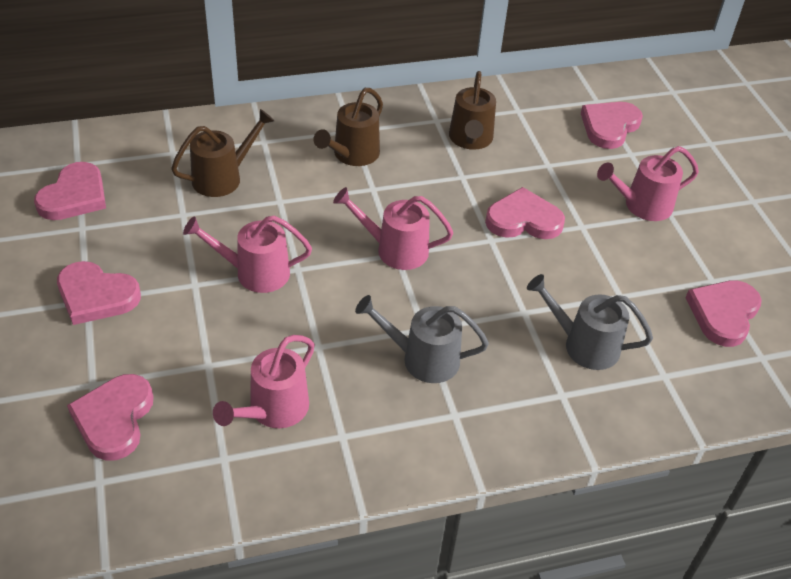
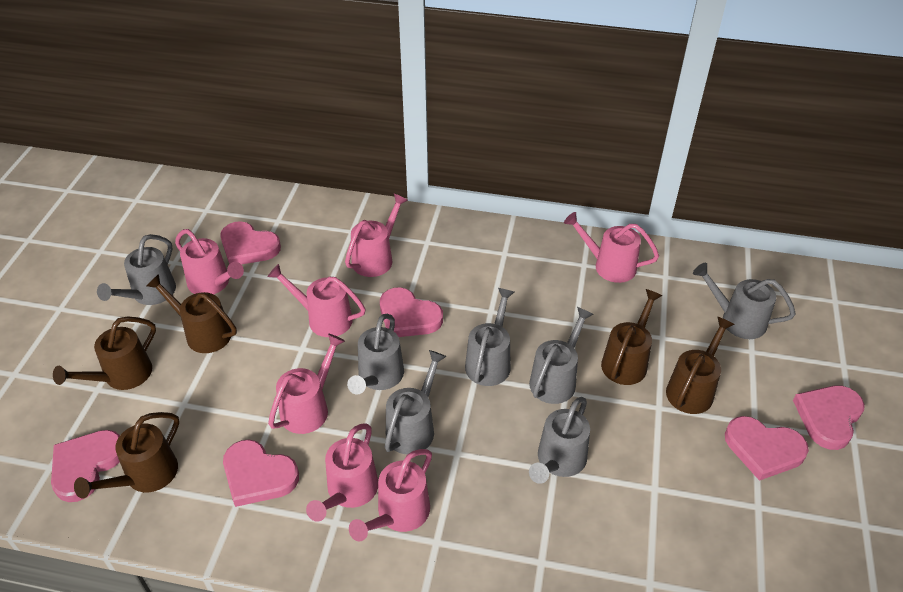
brown watering can: [171,109,274,197] [313,88,383,166] [449,71,496,150] = 3 -> [53,316,156,390] [74,412,179,499] [146,274,237,353] [601,289,662,385] [666,317,735,414] = 5
grey watering can: [355,295,489,383] [527,274,653,370] = 2 -> [97,234,176,305] [347,314,404,395] [385,350,447,454] [465,288,514,386] [529,307,593,404] [529,397,590,484] [693,263,796,339] = 7
pink watering can: [183,215,312,293] [213,335,315,428] [333,187,453,270] [597,146,699,221] = 4 -> [175,229,244,294] [268,264,366,337] [268,334,345,434] [306,424,378,522] [345,193,408,277] [349,449,432,542] [564,212,659,283] = 7

